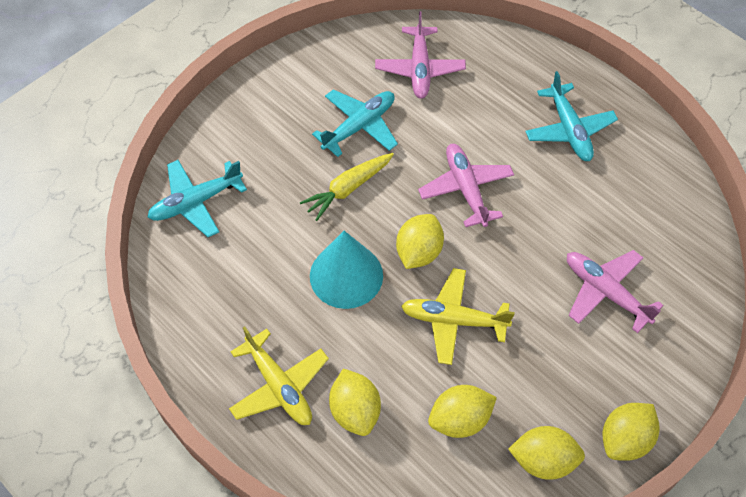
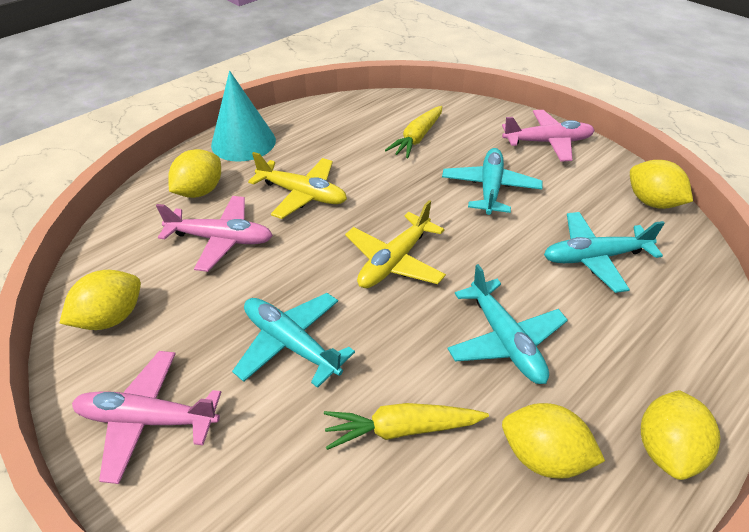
turquoise plane: [148,160,247,237] [312,89,398,157] [525,71,618,161] = 3 -> [232,293,355,388] [442,148,542,215] [447,264,568,384] [544,212,665,293] = 4
yellow carrot: [300,153,394,221] = 1 -> [324,403,489,450] [385,106,442,158] = 2

